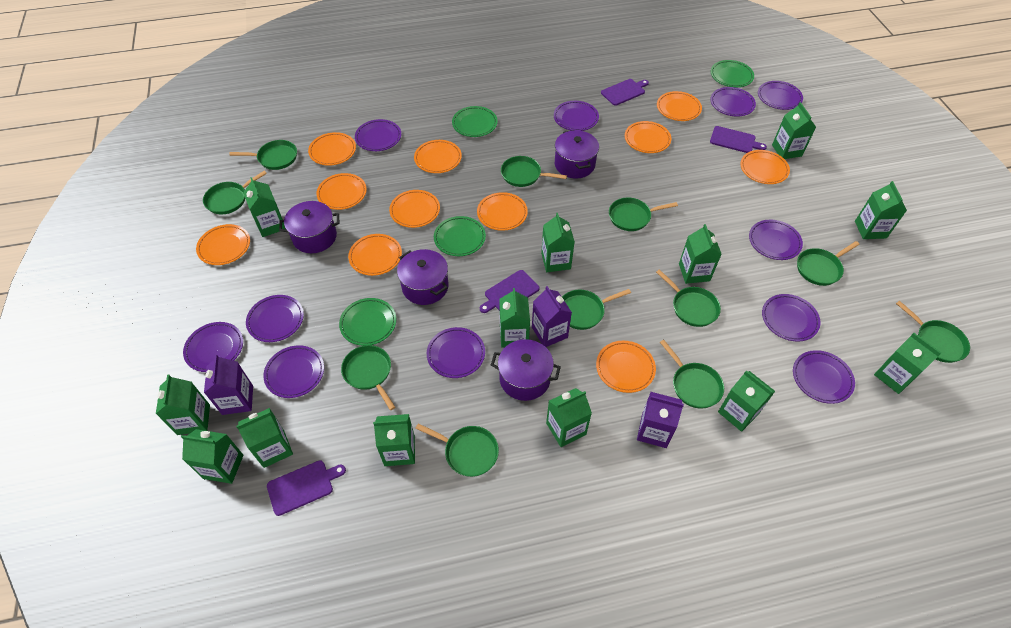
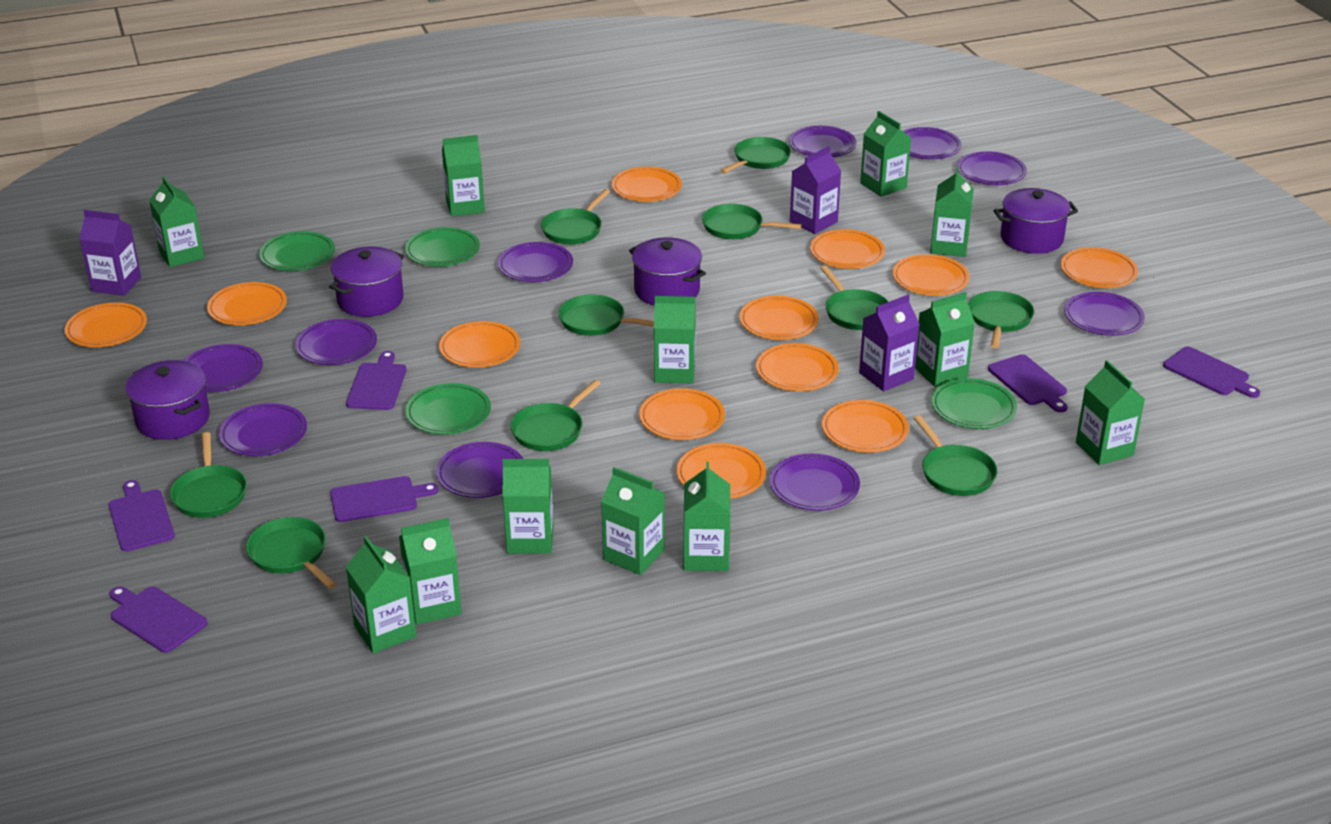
green carton: [156,375,210,435] [181,429,244,484] [236,408,293,468] [243,177,285,237] [373,414,415,466] [499,288,530,348] [541,213,575,272] [546,388,592,447] [679,224,721,284] [718,370,775,432] [772,102,816,159] [855,181,907,239] [874,333,941,394] = 13 -> [149,176,204,267] [346,536,416,654] [399,518,462,625] [442,135,485,216] [502,459,554,554] [601,467,665,575] [654,296,696,384] [683,462,731,571] [860,111,912,197] [915,292,975,387] [930,167,974,257] [1076,360,1145,465] = 12
green pan: [203,171,267,214] [229,140,297,170] [341,345,395,410] [415,423,499,477] [501,156,567,187] [562,289,631,330] [609,198,678,231] [656,269,721,327] [660,340,724,409] [797,241,860,286] [896,301,970,363] = 11 -> [170,432,247,518] [246,517,336,589] [510,380,601,451] [541,189,610,244] [558,295,654,336] [702,204,801,239] [720,137,791,174] [820,266,888,330] [914,415,998,496] [968,291,1034,349] = 10
orange plate: [196,224,250,265] [308,132,356,166] [317,173,367,210] [348,234,402,276] [389,190,440,228] [414,140,462,173] [477,192,528,231] [596,341,656,393] [625,121,671,153] [657,91,702,121] [740,150,790,184] = 11 -> [65,303,147,347] [207,282,287,325] [439,321,520,367] [612,167,682,202] [639,388,725,440] [676,443,766,499] [740,296,819,340] [756,343,839,391] [810,229,885,269] [822,400,909,453] [893,254,969,296] [1061,247,1138,288] = 12
purple cutting board: [267,460,346,516] [480,270,540,313] [601,79,649,106] [710,126,767,153] = 4 -> [108,480,175,551] [110,586,208,653] [330,476,439,522] [346,351,407,410] [988,354,1067,412] [1163,347,1260,398] = 6
purple plate: [183,322,243,372] [246,295,304,342] [263,345,324,398] [355,119,401,151] [427,327,485,378] [554,101,599,131] [710,87,756,117] [749,220,803,260] [758,81,803,110] [762,294,821,342] [793,350,855,404] = 11 -> [184,344,263,392] [219,403,307,456] [295,319,377,365] [436,442,523,498] [498,242,573,282] [770,453,860,511] [789,126,857,157] [903,127,962,160] [957,151,1027,185] [1064,292,1145,336] = 10

